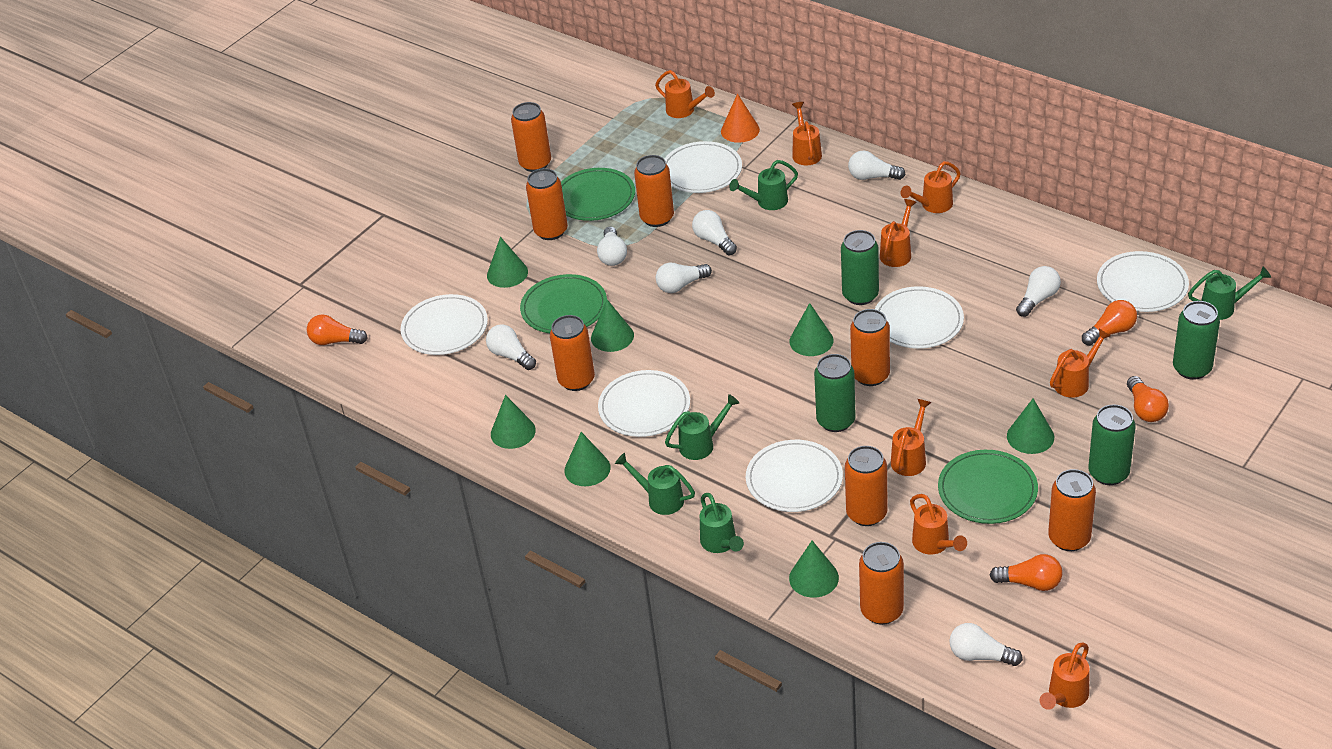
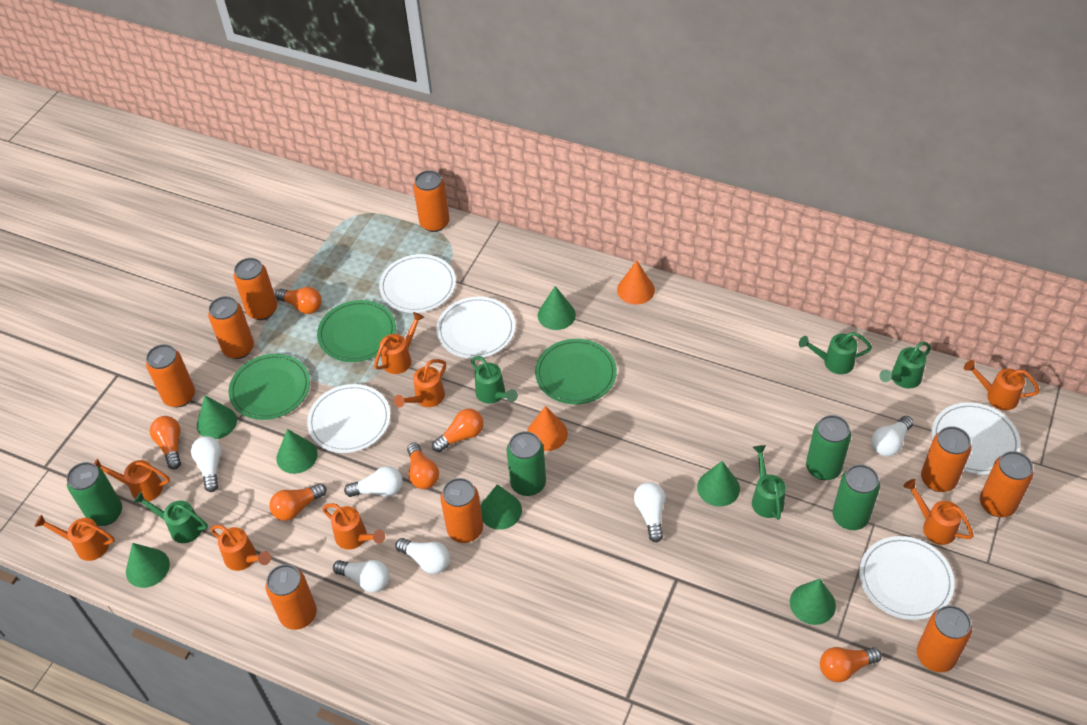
orange can: [511,102,551,172] [526,168,568,240] [550,315,595,391] [634,155,674,227] [845,446,888,526] [850,309,890,386] [859,542,904,625] [1048,469,1096,551] = 8 -> [146,344,195,407] [208,296,254,359] [233,258,277,320] [266,564,317,630] [413,170,450,232] [440,478,483,543] [917,605,972,672] [921,426,972,492] [980,451,1034,517] = 9
orange cone: [721,94,760,143] = 1 -> [527,406,568,451] [617,261,655,304] = 2
orange light bulb: [307,314,368,345] [990,554,1062,591] [1082,300,1137,346] [1127,376,1169,422] = 4 -> [150,416,181,470] [269,483,327,521] [275,287,322,314] [407,442,439,489] [432,409,484,452] [820,647,882,682] = 6
white light bulb: [486,325,536,370] [597,226,627,266] [656,262,712,293] [692,210,737,255] [848,150,906,180] [949,623,1023,666] [1016,266,1061,317] = 7 -> [191,436,222,492] [333,560,390,593] [344,466,403,497] [396,538,450,574] [634,482,665,542] [871,416,913,457] = 6
white plate: [400,294,488,355] [598,370,690,437] [664,141,742,193] [746,440,843,512] [875,286,964,349] [1097,251,1189,312] = 6 -> [307,384,390,453] [379,254,456,313] [436,297,515,359] [859,536,955,620] [932,402,1021,475] = 5

